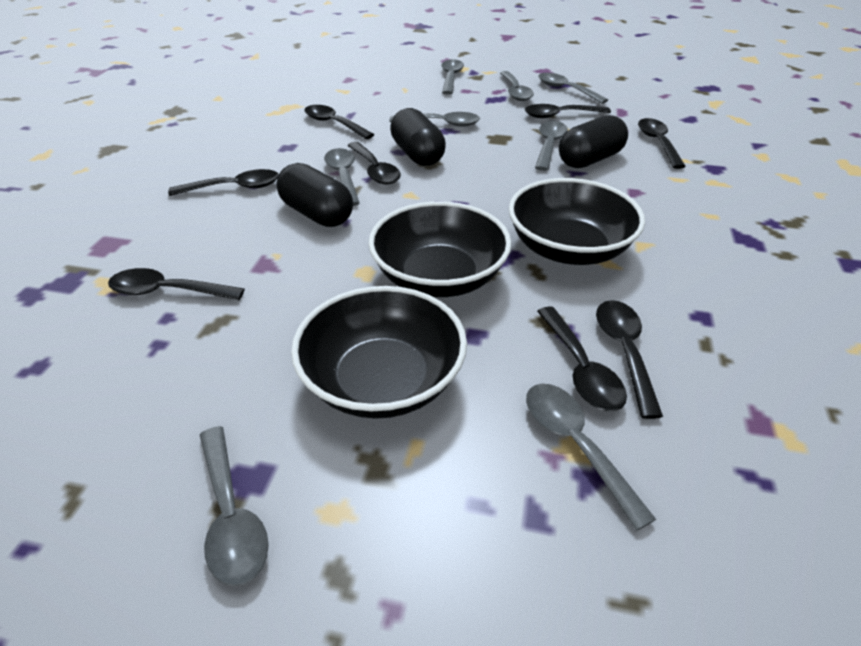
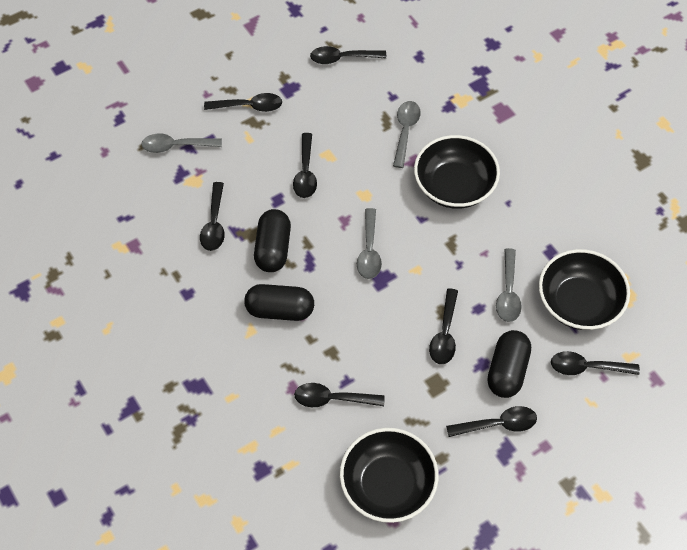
grey spoon: [200,426,269,586] [324,148,359,206] [389,112,480,127] [441,59,464,95] [500,71,534,101] [526,383,656,531] [535,121,568,171] [538,73,608,104] = 8 -> [142,133,222,153] [357,208,382,279] [393,101,421,168] [496,248,522,322] = 4

